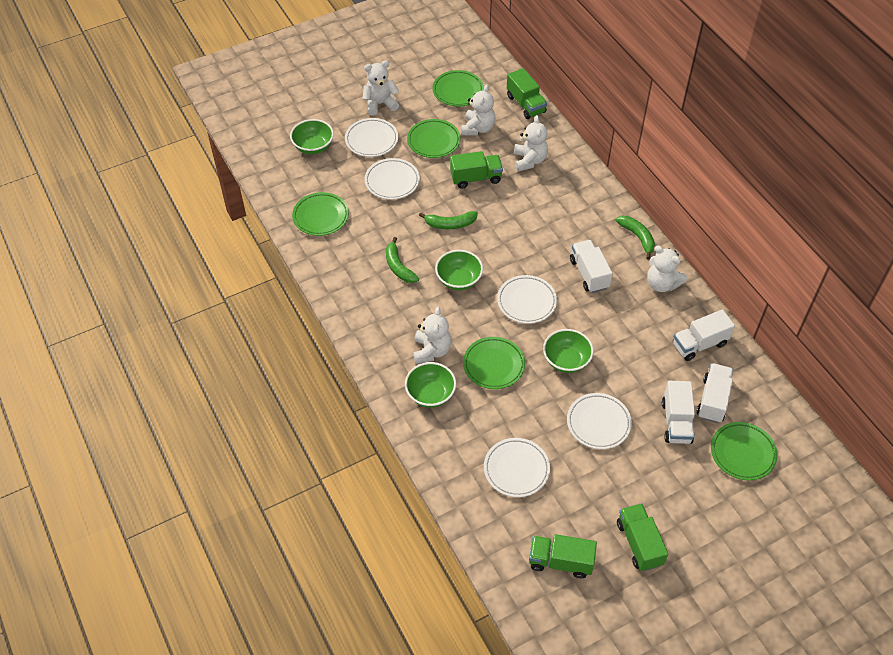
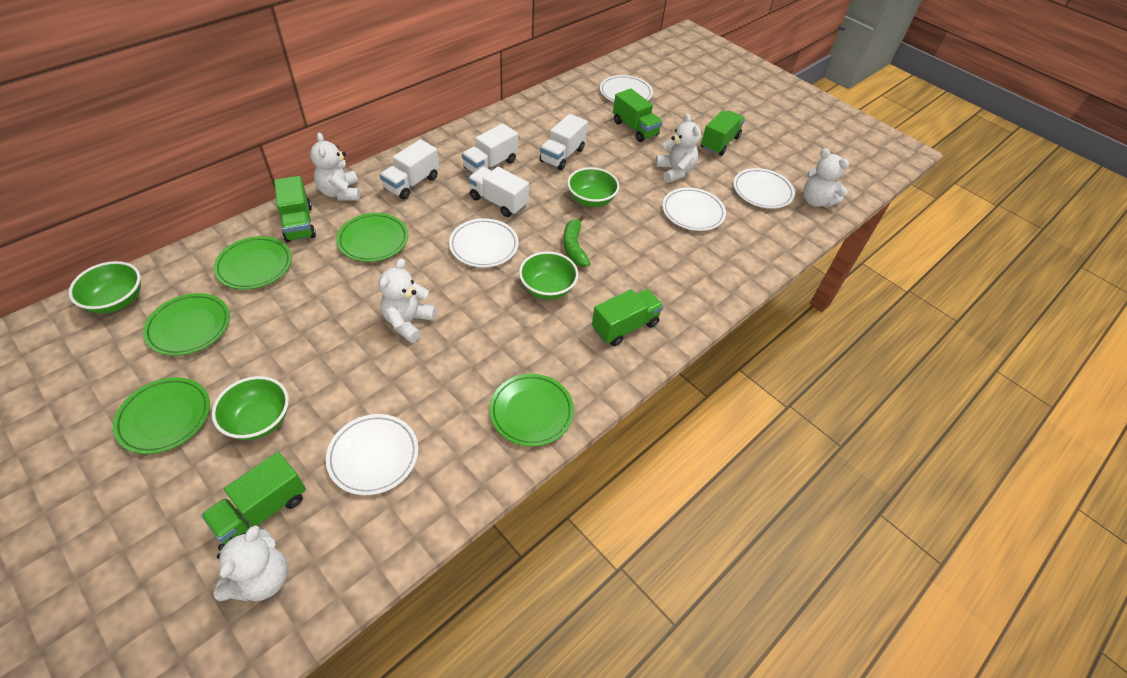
green banana: [386,237,419,283] [419,211,478,229] [615,216,655,259] = 3 -> [563,215,591,267] = 1
green truck: [450,151,503,189] [507,68,547,119] [529,534,597,578] [617,503,668,571] = 4 -> [201,452,306,544] [274,176,316,243] [592,289,664,346] [613,88,663,142] [701,110,745,156] = 5

